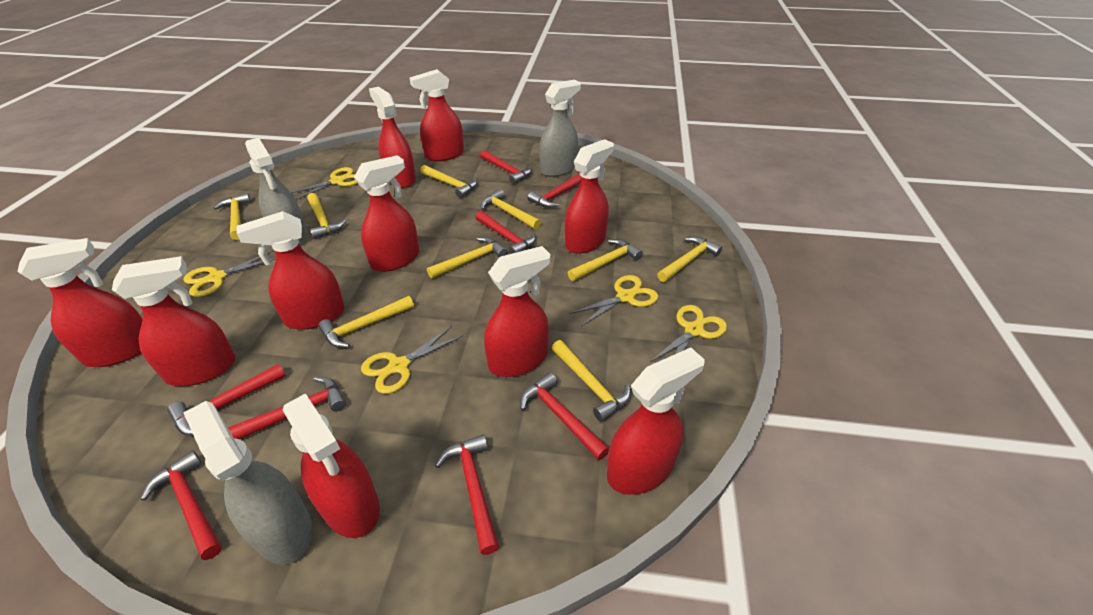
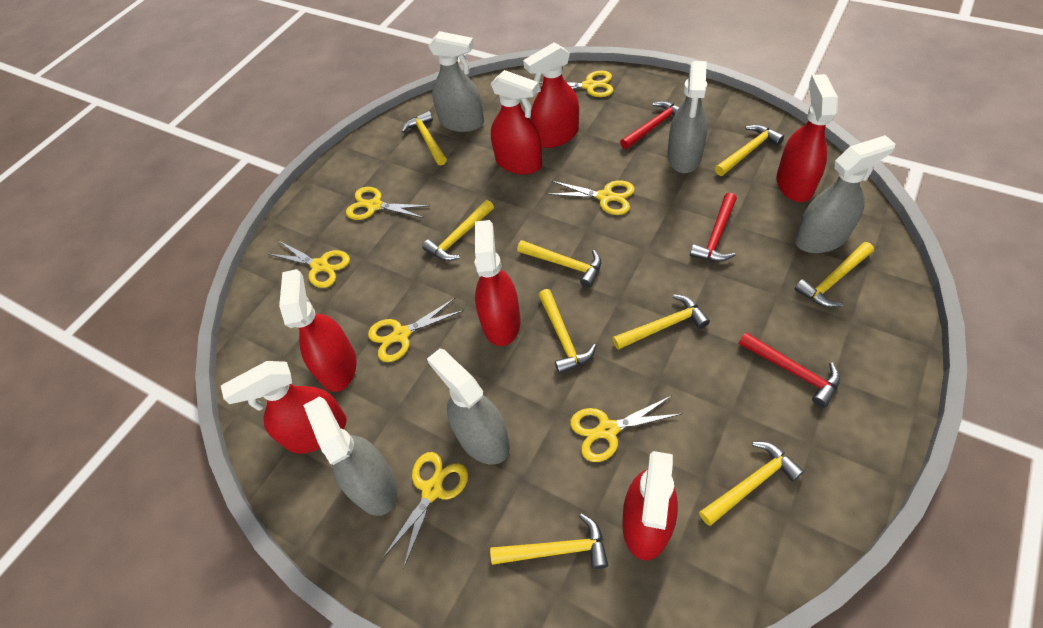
grey spray bottle: [183,401,313,564] [245,138,308,245] [539,80,581,177] = 3 -> [303,397,398,516] [427,349,510,465] [428,31,484,132] [667,61,708,173] [795,135,895,253] = 5
red hammer: [140,451,222,560] [167,364,286,436] [228,377,346,439] [435,434,499,555] [475,211,536,254] [480,150,532,184] [520,372,609,460] [528,174,582,208] = 8 -> [620,101,679,149] [690,193,737,262] [738,332,840,408] = 3
red spray bottle: [17,238,143,367] [112,256,236,386] [236,211,345,330] [283,394,380,538] [354,155,419,272] [369,87,416,188] [410,69,464,161] [484,246,551,377] [565,139,614,254] [607,348,705,495] = 10 -> [221,361,347,454] [279,269,356,392] [475,220,520,346] [491,70,542,174] [523,42,579,148] [622,451,678,560] [777,74,838,202] = 7
yellow scissors: [183,250,276,297] [291,167,358,200] [361,326,463,394] [570,275,658,326] [650,305,727,362] = 5 -> [269,240,350,288] [346,187,430,220] [368,298,464,362] [382,452,468,569] [540,70,614,97] [547,180,635,215] [570,396,681,462] = 7

